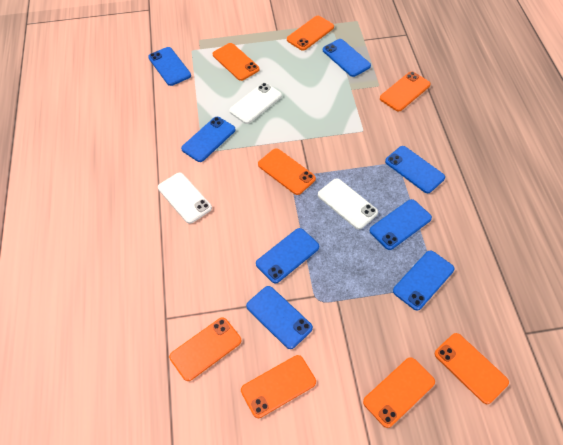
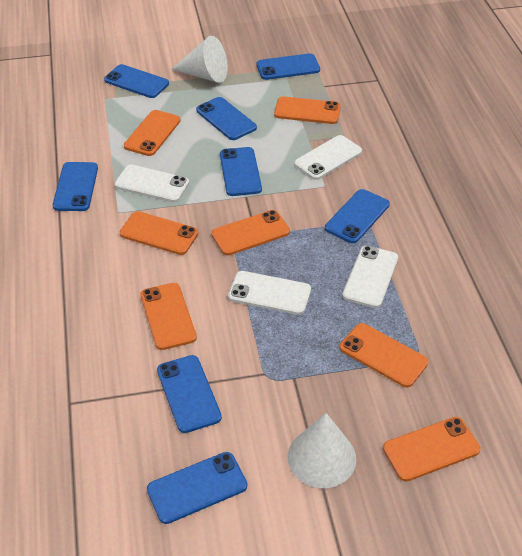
orange phone: [169,318,242,381] [213,43,259,81] [241,355,316,418] [258,148,316,195] [287,16,334,51] [363,357,435,428] [380,71,431,111] [435,333,509,404] = 8 -> [120,211,198,255] [124,110,180,156] [140,283,197,350] [211,210,290,255] [274,96,341,124] [340,323,428,388] [383,417,481,482] = 7
white cone: none = 0 -> [171,36,228,83] [288,413,356,488] = 2
white phone: [158,173,212,224] [229,83,282,124] [318,178,378,229] = 3 -> [115,165,189,202] [228,271,311,315] [294,135,362,180] [342,246,398,308] = 4

